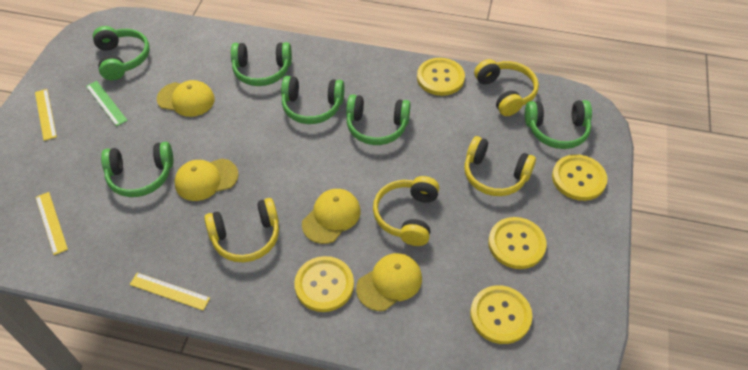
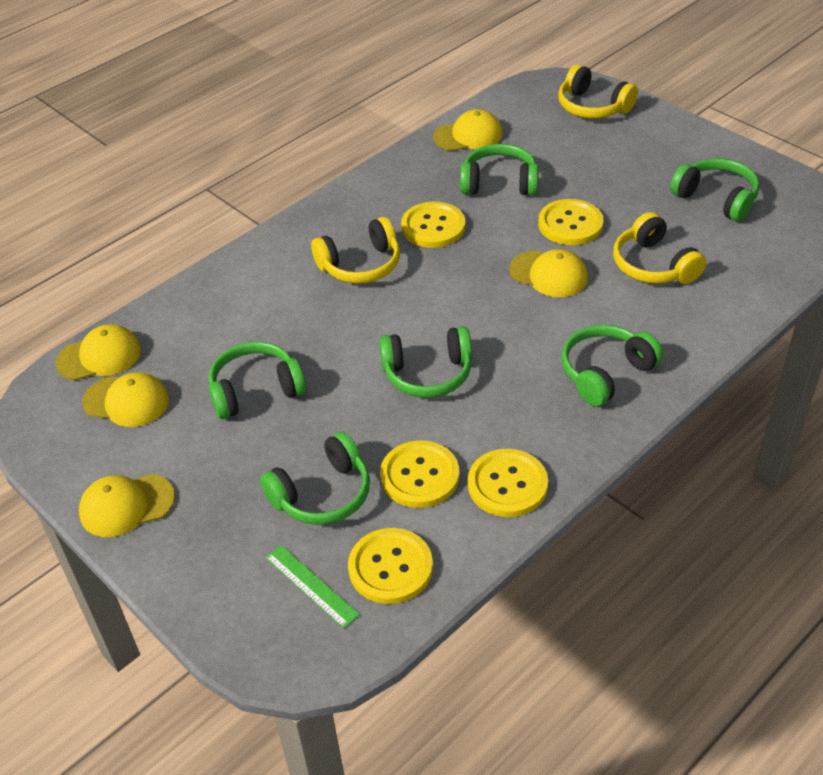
yellow cap: [157,80,215,117] [175,158,239,201] [302,189,361,244] [356,253,422,311] = 4 -> [56,324,141,380] [79,474,175,537] [82,372,169,427] [433,109,503,151] [509,249,588,297] = 5
yellow headphones: [204,198,279,262] [373,176,439,246] [464,136,536,196] [474,59,539,116] = 4 -> [311,217,400,284] [558,64,638,118] [613,212,707,284] = 3
yellow ruler: [35,89,57,141] [36,192,68,255] [130,273,210,310] = 3 -> none = 0

